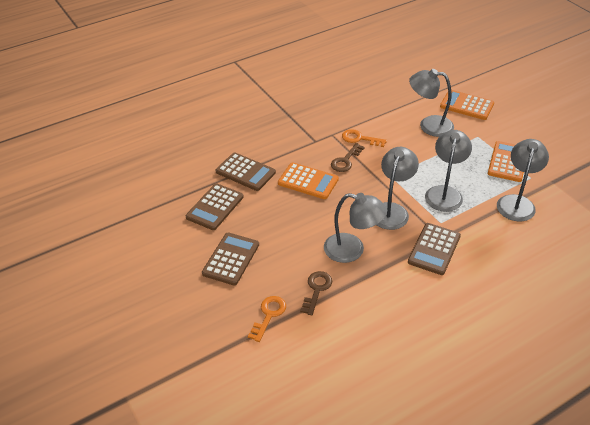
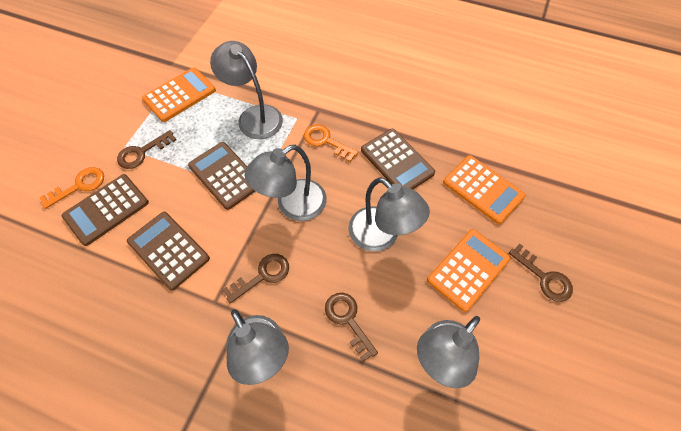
brown key: [300,271,332,315] [331,143,365,172] = 2 -> [117,130,176,169] [223,254,289,304] [325,293,378,362] [509,244,573,302] = 4

